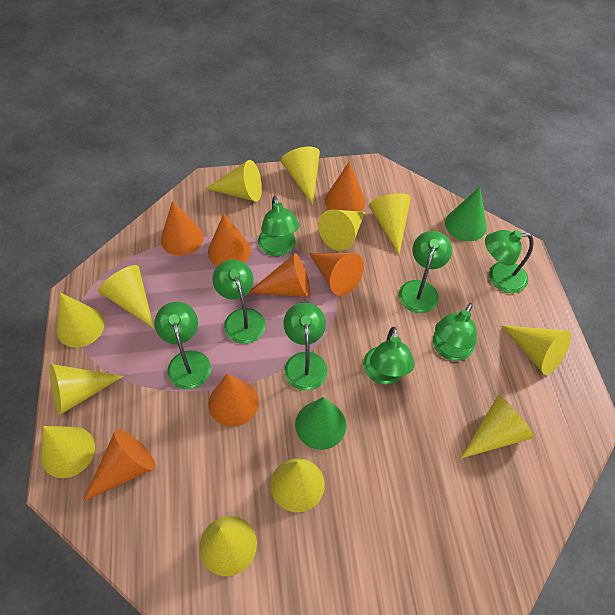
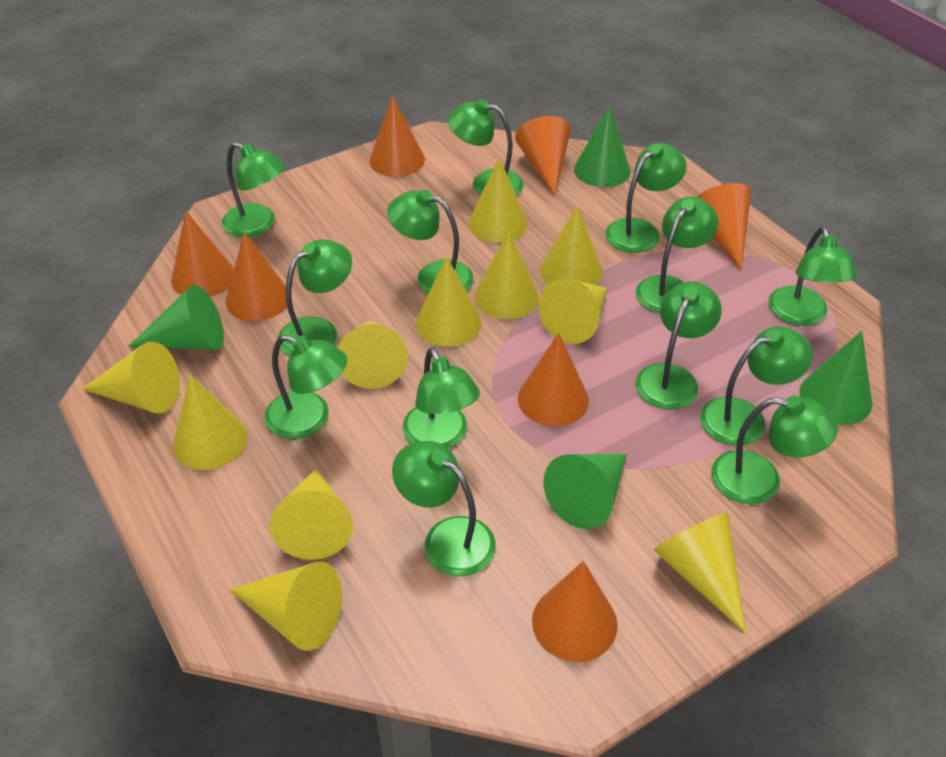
green cone: [295,397,346,450] [445,187,487,241] = 2 -> [128,285,224,350] [543,454,627,529] [574,105,631,187] [799,331,872,425] = 4
green lamp: [154,302,211,389] [213,259,266,344] [258,196,299,256] [283,302,328,391] [363,327,415,384] [399,231,452,313] [433,303,477,361] [485,230,534,293] = 8 -> [222,142,285,237] [264,335,347,439] [278,239,352,356] [387,190,473,293] [392,441,496,576] [403,347,480,449] [448,99,523,196] [605,143,687,253] [636,197,718,313] [636,281,722,410] [700,326,813,446] [711,396,838,504] [768,227,857,326] = 13
yellow cone: [41,426,95,478] [50,364,124,415] [57,292,105,348] [98,265,154,328] [199,516,257,576] [206,160,262,202] [270,458,325,512] [281,147,320,205] [318,209,365,251] [369,193,411,254] [461,395,534,458] [501,325,571,375] = 12 -> [82,342,180,414] [173,375,248,470] [230,562,342,651] [270,469,353,560] [338,321,408,389] [415,256,481,347] [468,157,528,243] [475,230,539,319] [539,278,607,344] [540,205,603,285] [654,512,746,634] = 11

